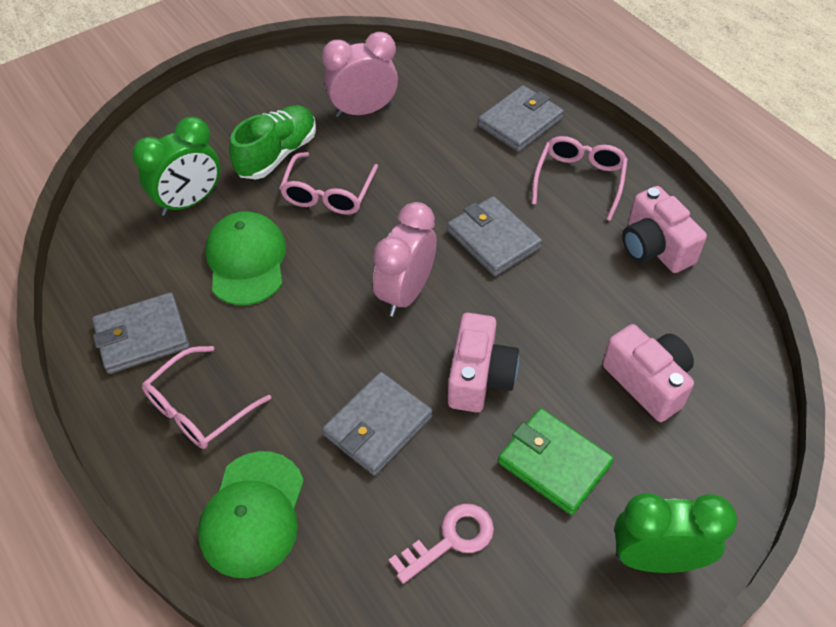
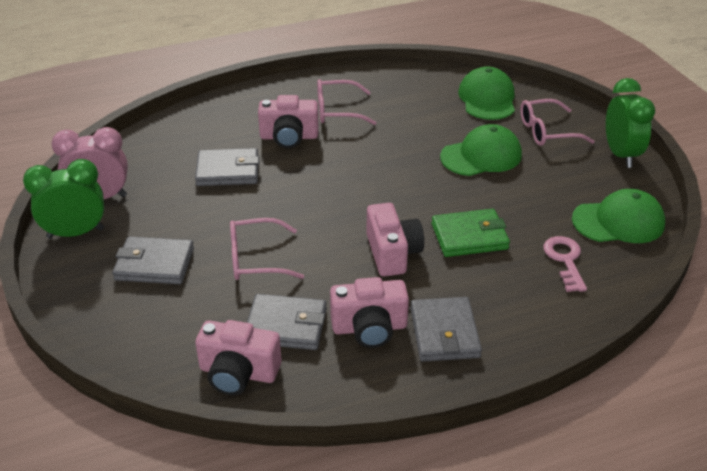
green cap: [198,451,304,578] [205,212,286,305] = 2 -> [440,124,522,176] [458,67,515,120] [572,189,665,243] = 3
green shoe: [229,105,316,179] = 1 -> none = 0
pink camera: [448,313,519,412] [602,324,694,422] [622,186,707,273] = 3 -> [195,320,282,395] [258,95,319,148] [330,277,409,348] [366,203,424,277] = 4
pink clock: [322,32,398,117] [373,202,437,316] = 2 -> [52,127,128,199] = 1

